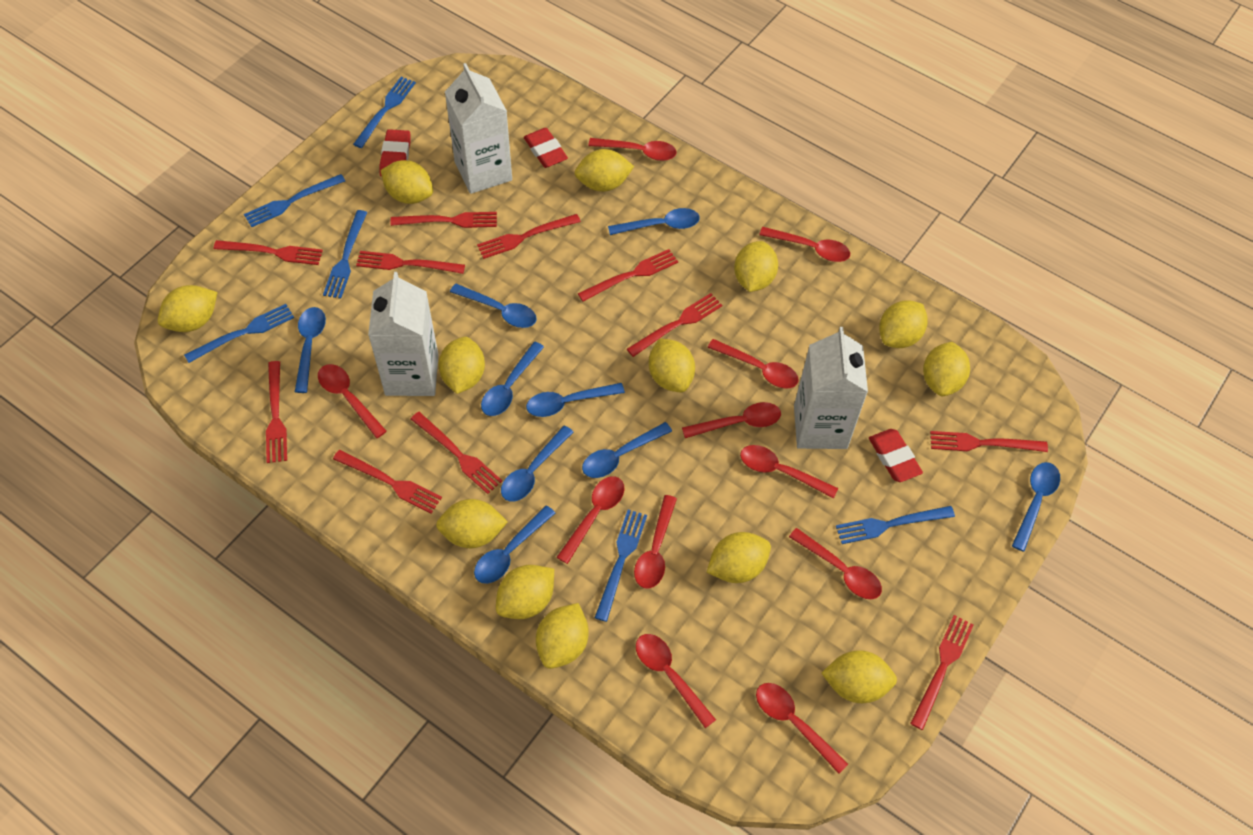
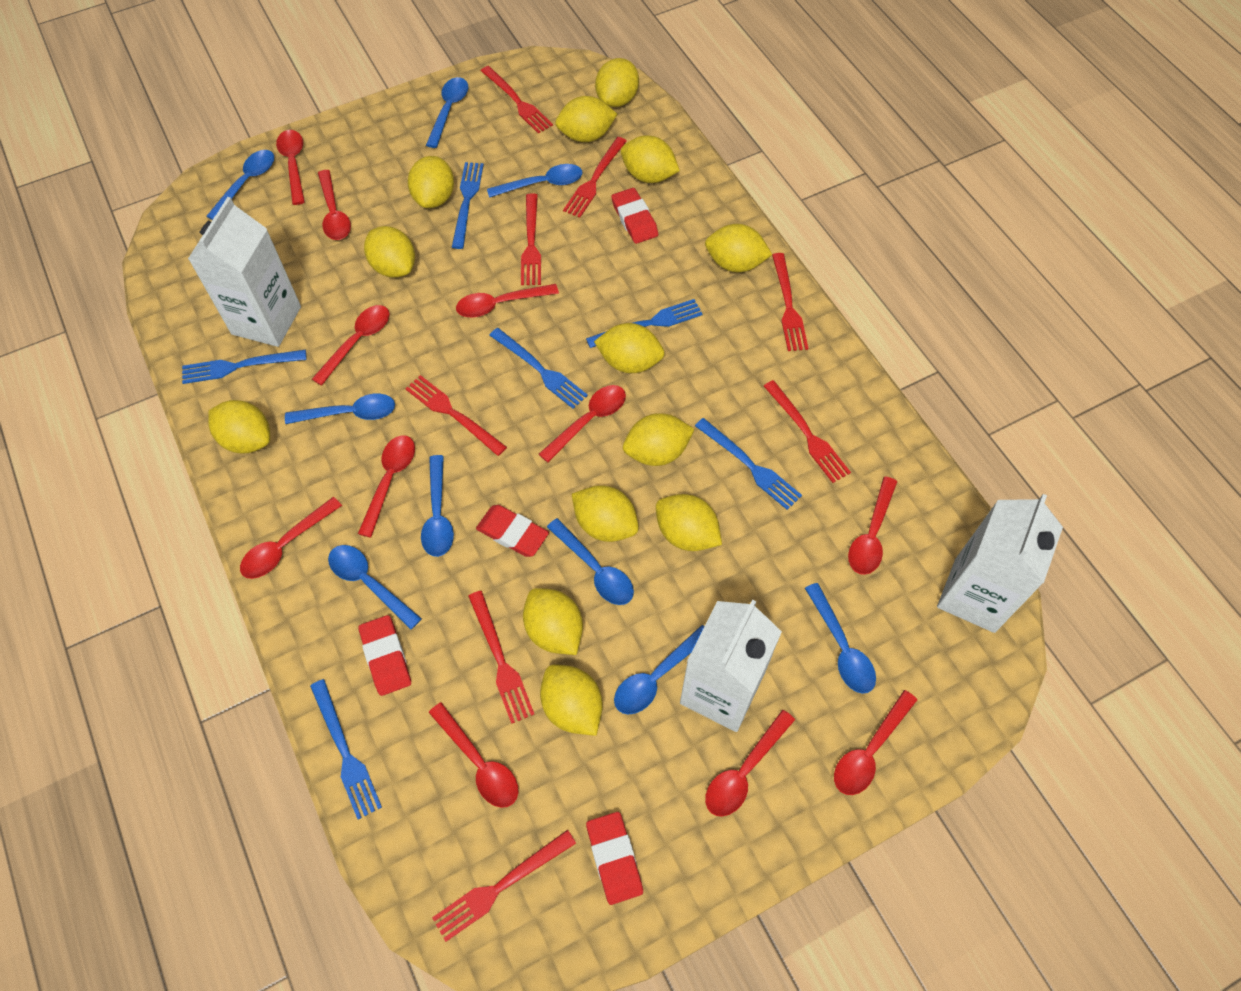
red eraser: [379,129,411,177] [524,128,568,168] [869,429,923,482] = 3 -> [358,615,411,696] [476,505,549,557] [586,812,643,905] [611,188,658,244] = 4
red fork: [214,240,323,265] [266,361,287,463] [333,450,442,513] [356,251,465,274] [391,212,497,228] [411,412,502,494] [477,214,581,259] [578,249,678,302] [627,293,722,357] [910,615,974,730] [930,431,1048,452] = 11 -> [405,375,507,456] [432,830,576,942] [468,591,534,724] [481,66,553,134] [521,193,541,285] [563,137,627,218] [764,380,851,483] [772,253,809,351] = 8

